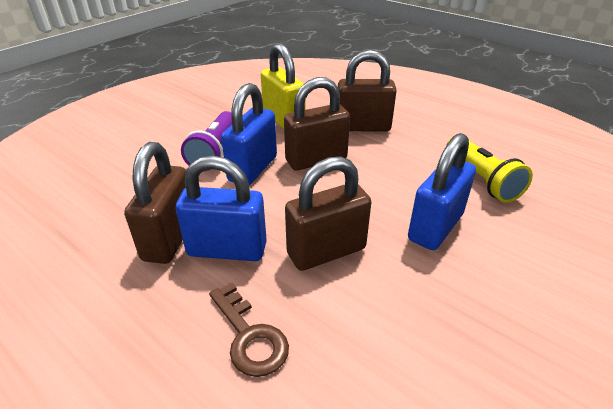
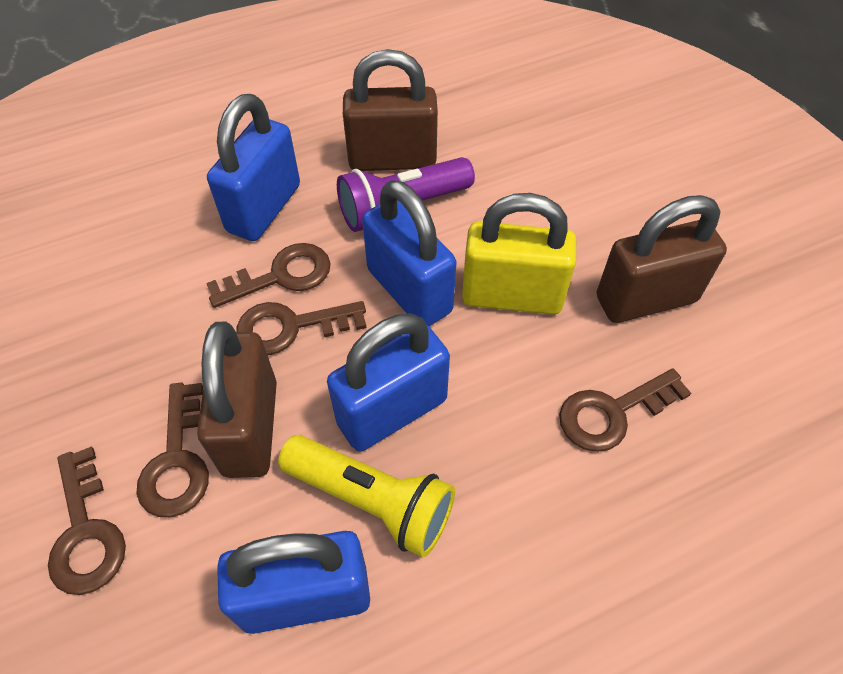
blue padlock: [175,155,267,261] [221,83,277,185] [408,133,476,250] = 3 -> [207,94,300,241] [217,531,370,634] [327,313,450,451] [362,180,456,326] = 4
brown key: [209,283,289,377] = 1 -> [48,446,126,595] [136,383,209,517] [206,243,331,308] [236,301,367,355] [559,368,691,452] = 5
brown padlock: [124,142,186,264] [284,77,350,171] [285,156,371,271] [338,50,397,132] = 4 -> [197,322,277,478] [343,49,438,171] [596,195,727,323] = 3

